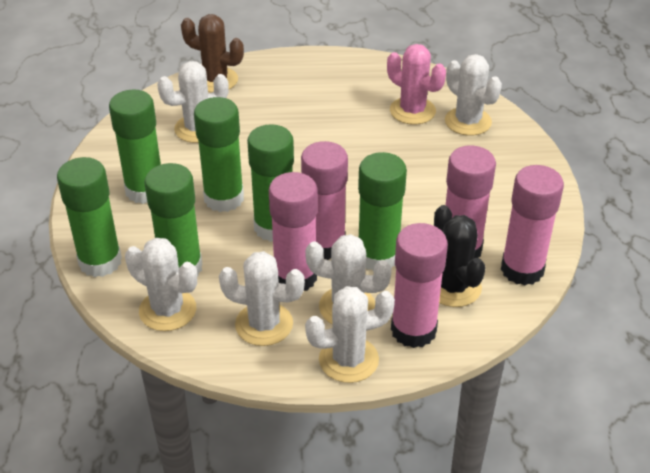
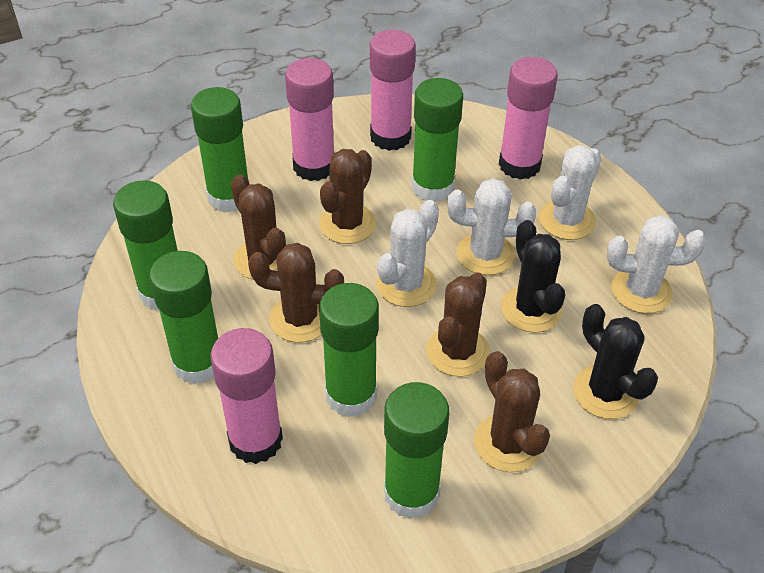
black cactus: [434,205,486,307] = 1 -> [501,220,565,333] [573,304,658,419] = 2
brown cactus: [181,14,244,93] = 1 -> [231,174,287,280] [248,243,344,342] [319,149,376,244] [426,272,490,377] [474,351,550,472] = 5
pink cactus: [387,44,446,125] = 1 -> none = 0
pink glue stick: [269,172,318,291] [301,141,348,260] [391,223,448,348] [446,145,496,258] [501,165,564,286] = 5 -> [210,328,283,464] [285,58,335,181] [370,30,416,151] [499,57,558,180] = 4
white cactus: [125,237,197,331] [157,61,229,143] [219,251,305,346] [305,234,392,324] [305,286,395,383] [445,54,502,136] = 6 -> [377,200,439,307] [447,178,536,275] [539,145,602,240] [607,215,706,314] = 4

